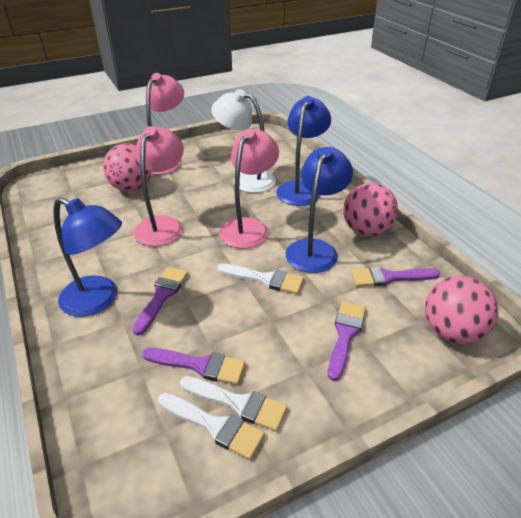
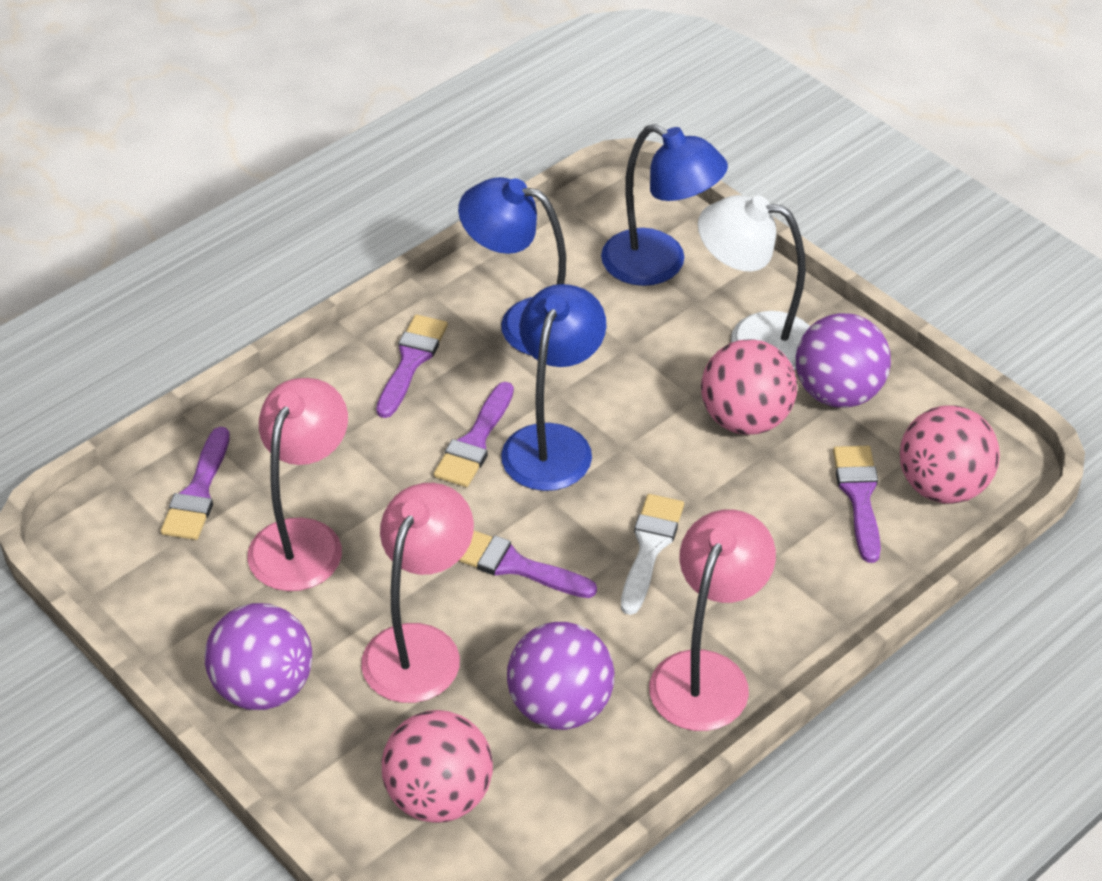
purple ball: none = 0 -> [204,603,312,710] [507,622,615,730] [796,313,891,408] = 3
purple brush: [132,267,188,335] [142,348,245,385] [328,301,366,381] [351,266,440,286] = 4 -> [161,427,230,540] [376,315,448,418] [434,382,514,487] [459,531,597,598] [833,446,881,563] = 5
white brush: [158,393,265,460] [180,376,287,431] [218,264,304,294] = 3 -> [621,494,684,615] = 1

